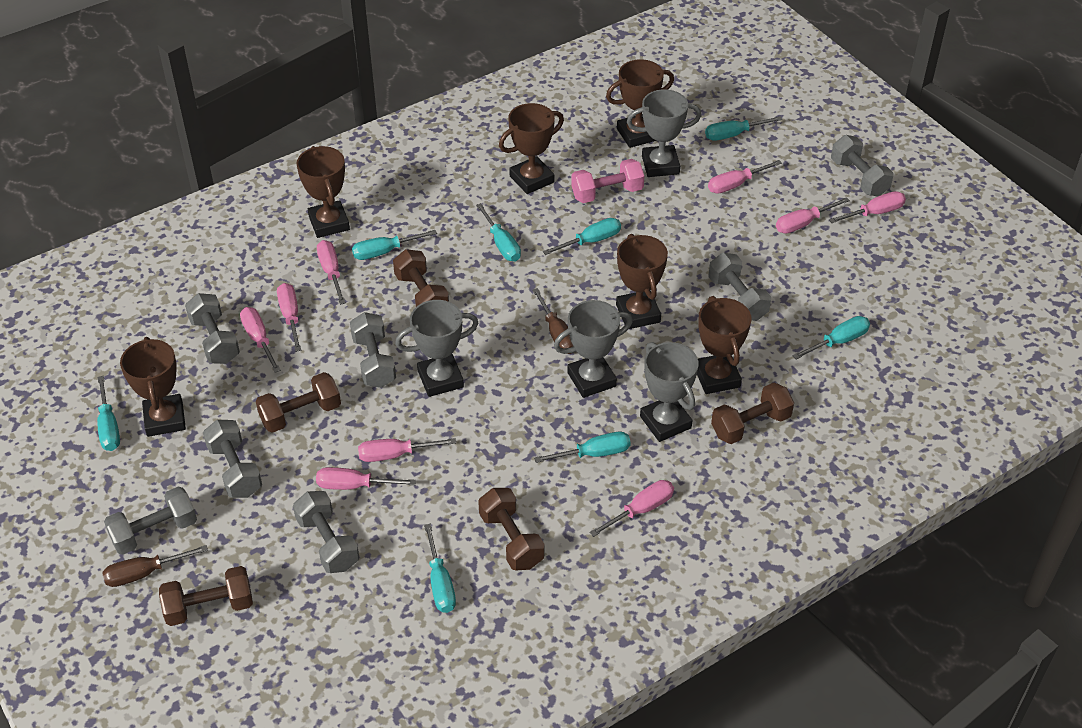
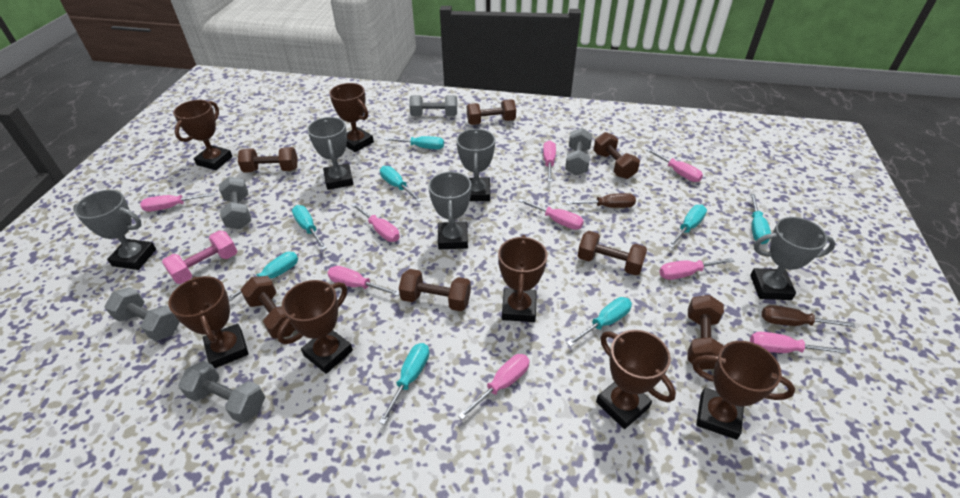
brown dumbbell: [159,566,253,626] [256,372,341,433] [393,249,449,307] [478,488,544,570] [711,382,794,444] = 5 -> [238,147,298,173] [241,276,295,339] [399,269,471,311] [467,99,516,125] [578,231,647,275] [593,132,640,179] [687,295,724,370] = 7
brown trophy: [120,337,186,437] [297,146,350,238] [499,103,564,194] [606,59,674,148] [616,234,668,329] [697,296,751,394] = 6 -> [168,276,249,368] [173,100,232,170] [277,280,353,374] [329,83,374,152] [498,235,548,322] [596,330,676,429] [692,341,795,440] = 7
grey dumbbell: [104,487,197,555] [185,293,240,364] [203,420,262,498] [293,491,359,573] [350,312,396,388] [708,253,771,321] [831,135,893,196] = 7 -> [104,287,180,341] [179,361,265,423] [219,176,251,229] [409,95,457,116] [565,128,592,176] = 5
grey trophy: [395,300,478,397] [554,300,633,398] [627,89,701,177] [640,342,698,442] = 4 -> [73,190,156,270] [307,117,353,190] [428,171,471,249] [456,129,495,201] [750,217,836,300] = 5

